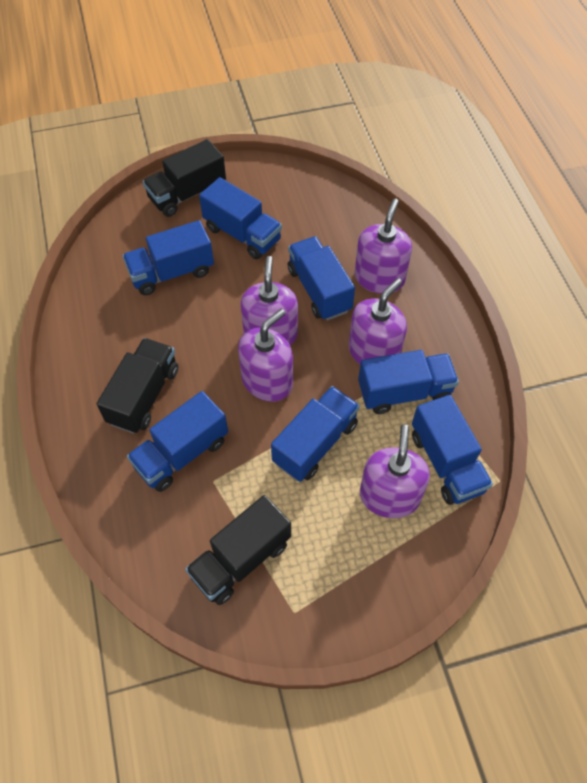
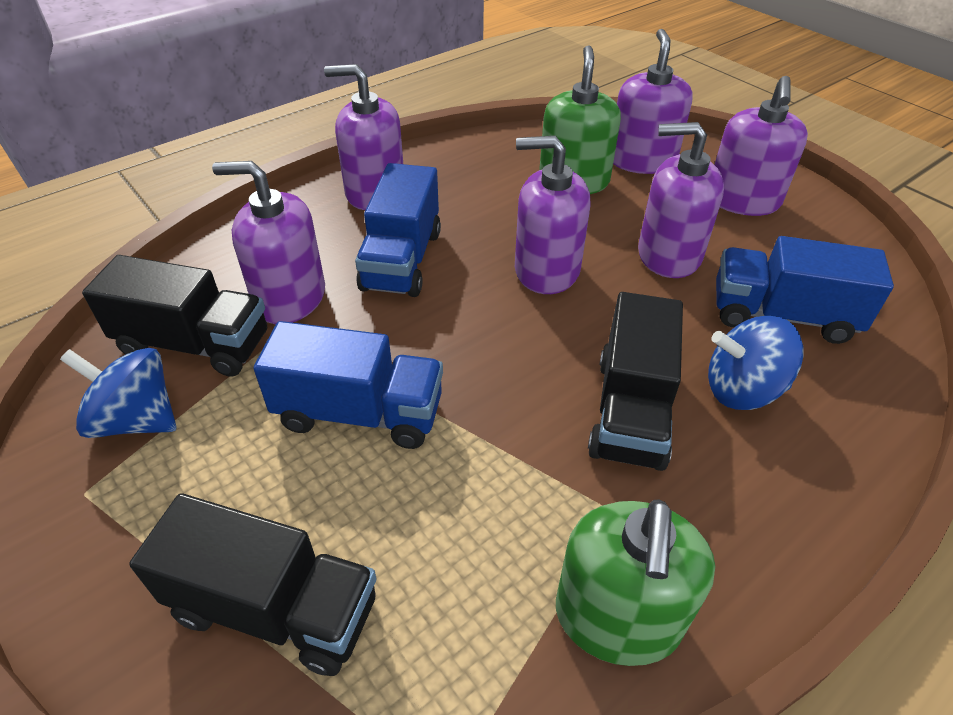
blue spinning top: none = 0 -> [60,348,177,438] [708,316,803,410] = 2
blue truck: [123,220,214,295] [127,391,228,492] [199,177,282,259] [271,386,360,482] [288,236,355,321] [358,350,459,414] [412,395,493,505] = 7 -> [254,321,443,449] [355,163,441,297] [716,236,894,344] = 3
green soap dispenser: none = 0 -> [539,45,621,194] [556,499,715,666] = 2
purple soap dispenser: [238,309,293,402] [240,256,298,346] [349,278,407,364] [355,199,412,294] [360,424,430,518] = 5 -> [212,161,325,324] [324,64,403,210] [515,136,591,294] [613,29,693,174] [638,122,724,278] [714,76,808,216] = 6

